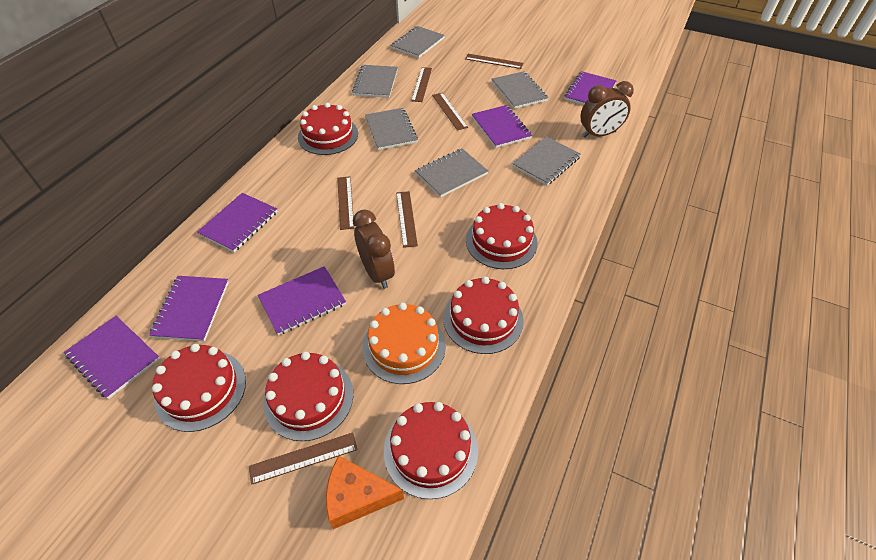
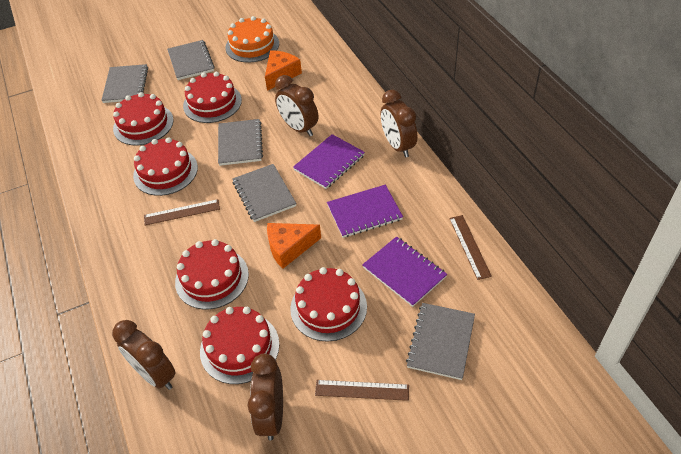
brown clock: [353,210,395,289] [580,81,634,138] = 2 -> [112,320,176,390] [248,354,283,441] [275,75,318,136] [380,90,417,158] = 4
brown ruler: [249,432,358,485] [337,176,354,230] [396,191,418,248] [411,67,432,102] [432,93,468,131] [465,54,523,69] = 6 -> [144,199,220,225] [315,380,409,401] [449,215,492,280] = 3
grey notebook: [352,65,398,98] [365,108,418,150] [391,26,445,58] [415,148,488,197] [492,71,548,109] [512,136,581,185] = 6 -> [101,64,148,103] [167,40,215,80] [218,119,263,166] [232,164,297,222] [406,303,475,380] = 5
orange cheese: [326,456,404,529] = 1 -> [265,50,302,91] [267,223,321,268] = 2
purple notebook: [64,316,160,399] [149,276,229,341] [197,193,278,252] [258,266,346,335] [472,105,532,148] [565,71,617,105] = 6 -> [293,134,365,189] [327,185,403,238] [362,236,447,307] = 3

